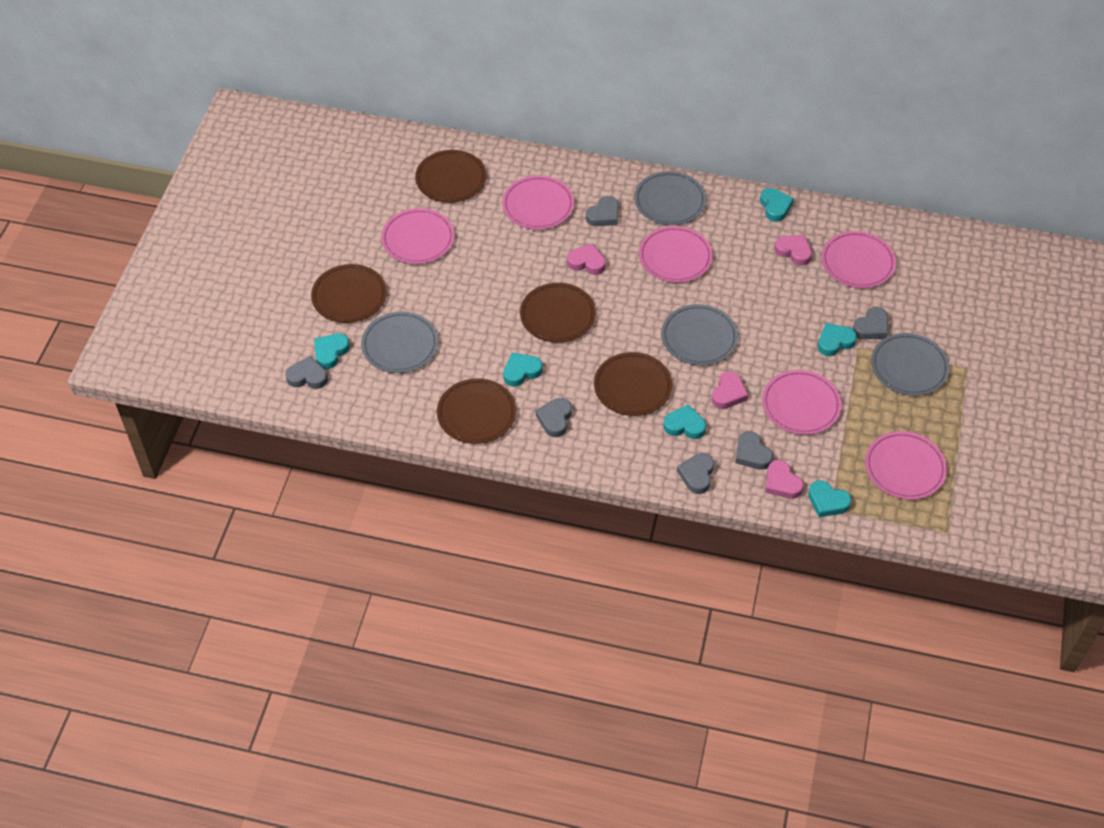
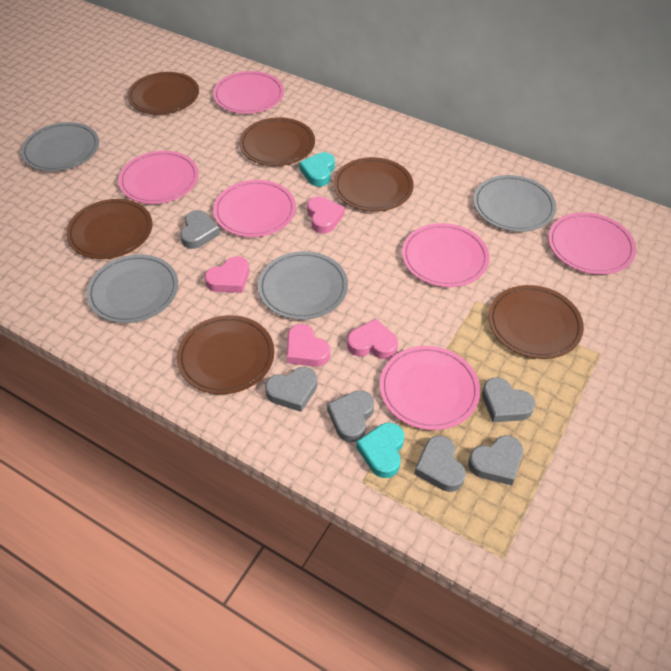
brown plate: [311,264,387,323] [415,150,486,203] [437,378,516,444] [520,283,596,343] [594,352,672,416] = 5 -> [66,199,153,259] [127,72,199,114] [177,315,274,394] [239,117,315,166] [333,157,414,211] [488,285,584,359] = 6
turquoise heart: [314,333,350,369] [503,353,542,387] [664,404,706,439] [760,188,794,222] [808,480,852,517] [818,323,857,356] = 6 -> [299,152,335,187] [356,423,404,478] = 2

